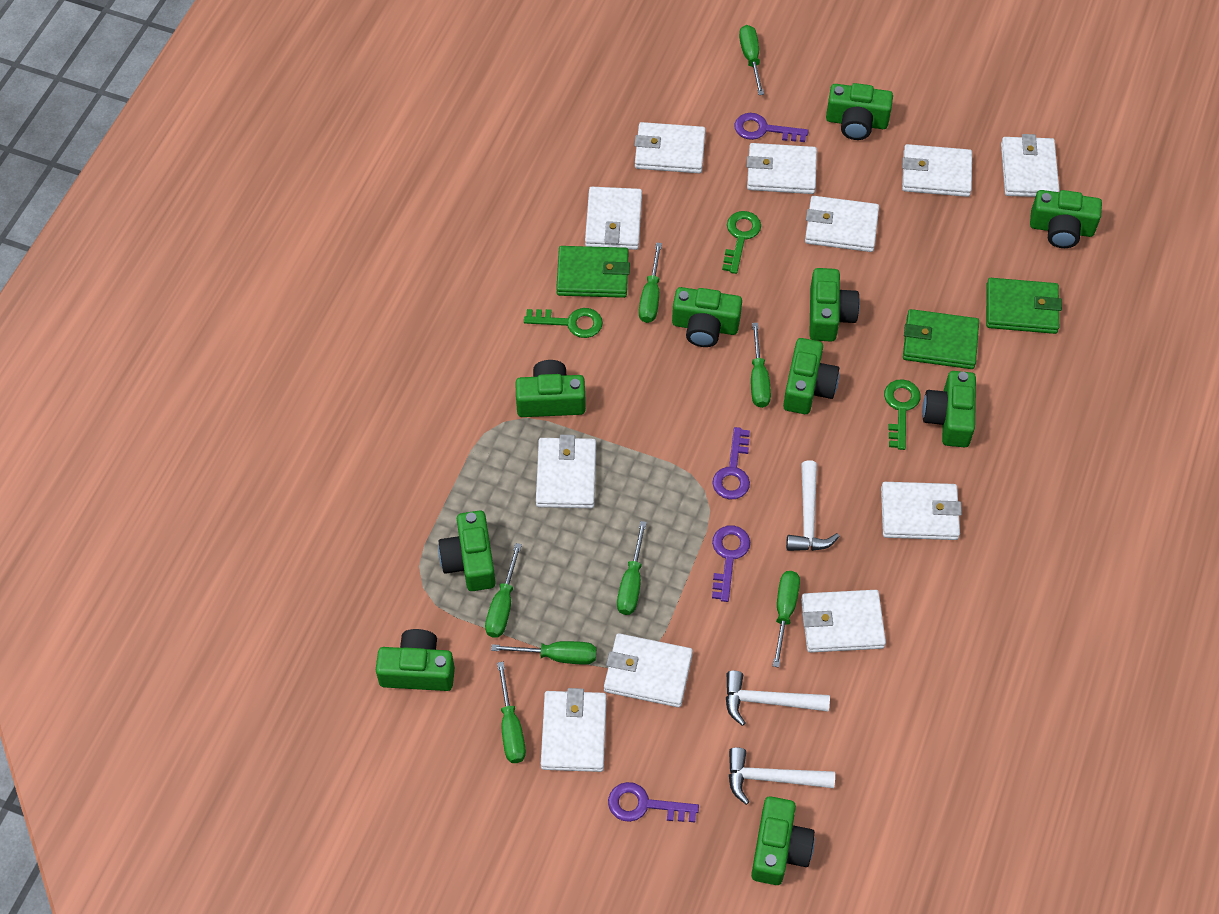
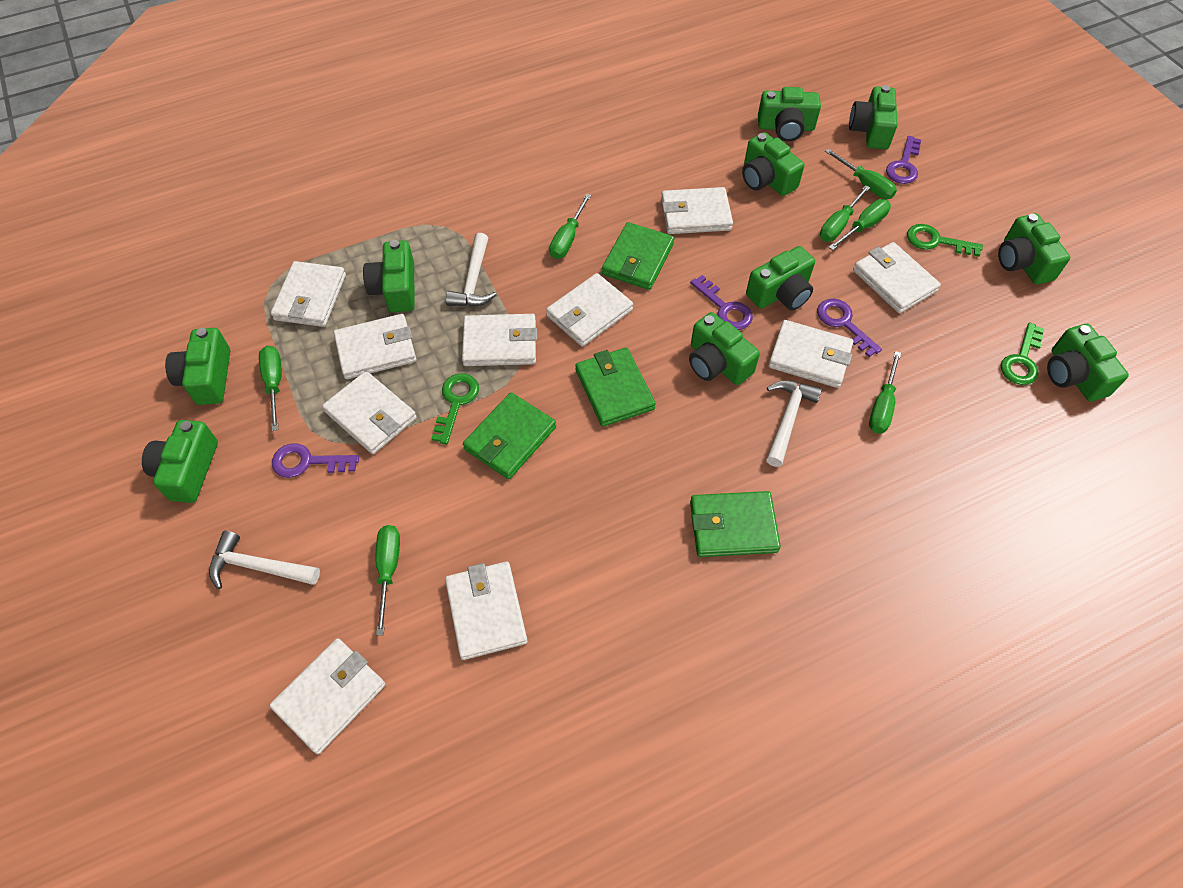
green screwdriver: [485,543,522,638] [491,641,596,665] [497,662,526,763] [617,521,647,615] [639,242,662,323] [739,25,764,95] [751,323,771,408] [773,571,800,668] = 8 -> [259,346,281,431] [375,525,400,635] [549,193,591,259] [820,185,870,242] [825,149,897,199] [828,199,891,250] [869,351,901,433] = 7
green wallet: [556,246,630,298] [903,309,979,369] [986,278,1062,334] = 3 -> [463,392,556,479] [575,347,656,427] [602,222,674,290] [690,491,781,557] = 4
white wallet: [536,435,596,508] [541,688,607,772] [585,187,642,250] [604,633,693,707] [634,122,706,173] [747,143,817,194] [801,590,886,653] [805,196,879,252] [881,482,962,540] [902,144,972,197] [1001,134,1060,197] = 11 -> [269,638,385,754] [271,261,346,327] [322,371,417,454] [334,314,416,379] [445,562,528,660] [462,314,537,366] [546,273,633,347] [661,187,733,234] [768,320,853,388] [853,242,941,313] = 10

